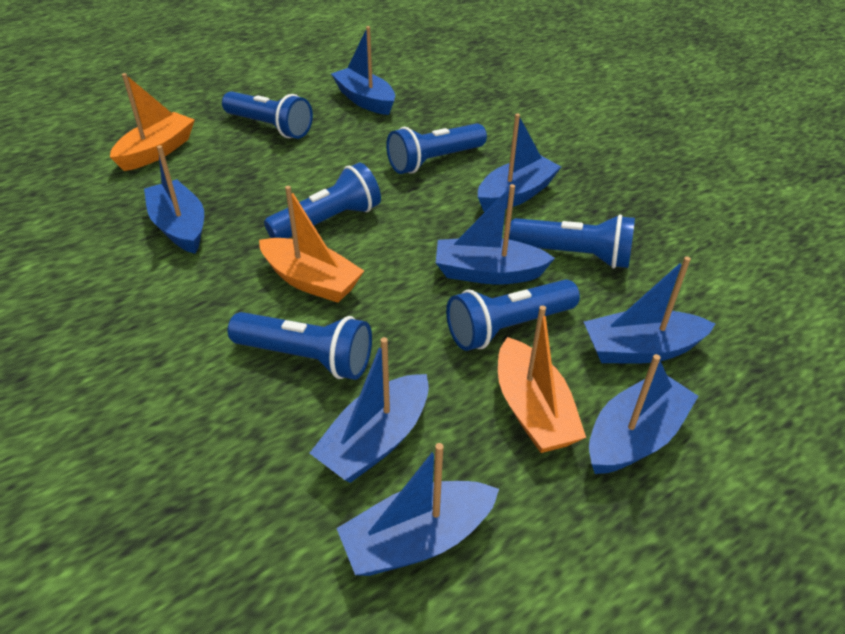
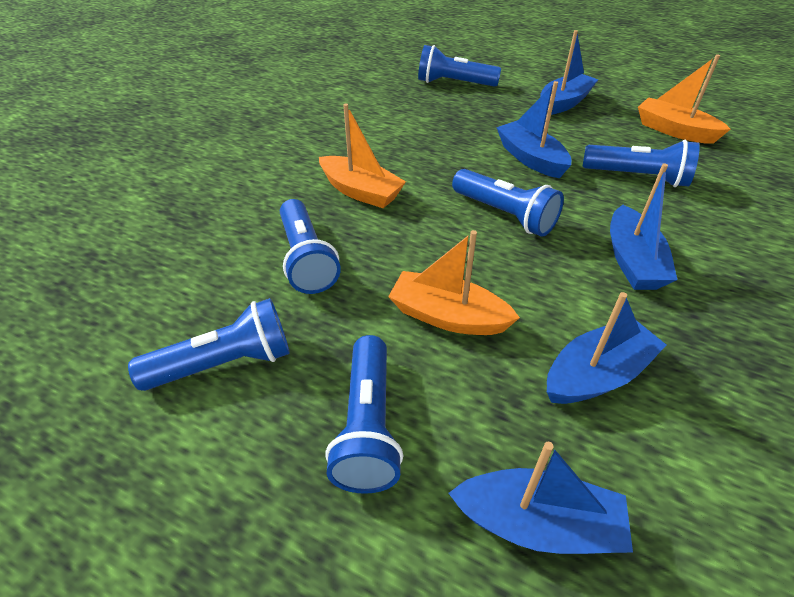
blue boat: [144,145,204,254] [310,337,429,483] [331,26,395,115] [336,443,499,576] [436,184,555,284] [478,114,561,212] [584,256,715,363] [589,354,699,474] = 8 -> [448,442,633,554] [496,81,571,178] [540,30,598,115] [547,292,667,404] [610,163,677,290] = 5

